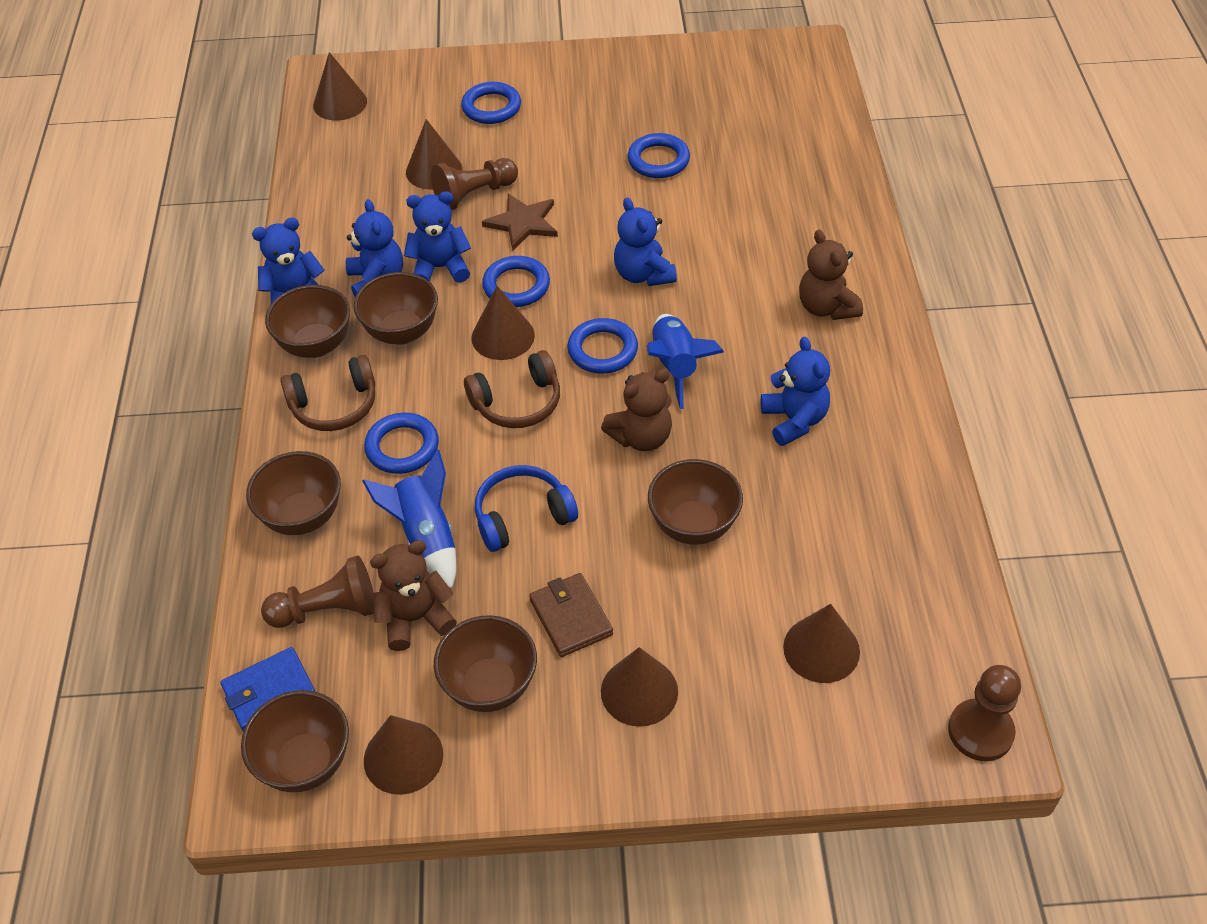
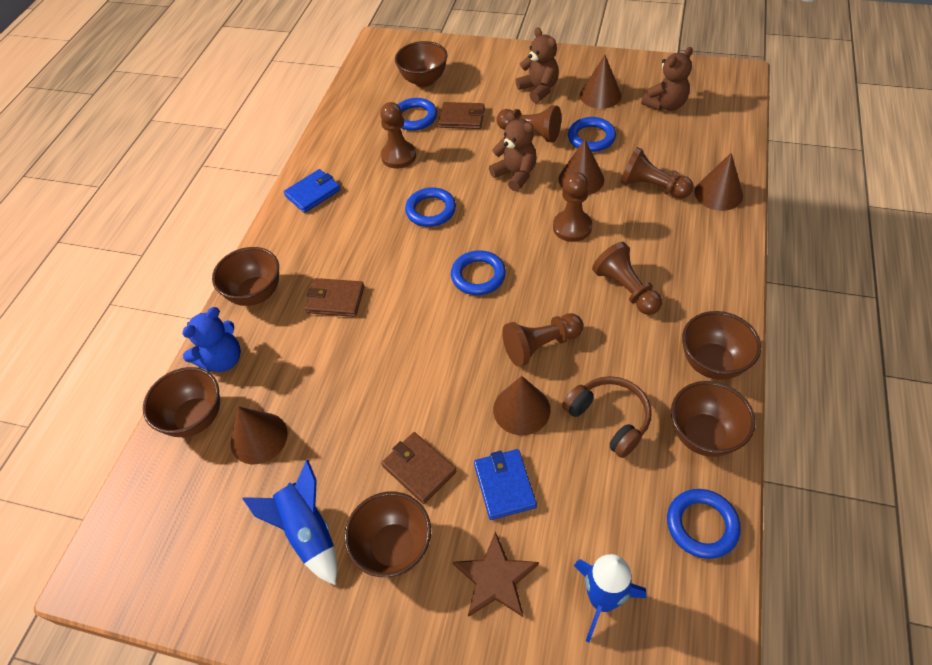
blue headphones: [475,465,578,552] = 1 -> none = 0
blue teddy bear: [252,218,325,303] [346,199,403,297] [404,191,471,283] [614,197,677,286] [761,337,830,446] = 5 -> [182,307,241,372] = 1
blue wallet: [220,647,315,732] = 1 -> [283,169,341,213] [474,449,537,520] = 2
brown cone: [313,52,367,121] [364,715,443,795] [406,119,462,190] [472,286,535,360] [601,647,678,727] [783,604,860,683] = 6 -> [231,406,288,464] [493,376,550,435] [558,139,604,195] [580,55,621,109] [695,153,743,211] = 5
brown headphones: [281,355,375,431] [464,350,560,428] = 2 -> [562,376,651,458] = 1
brown pawn: [261,555,374,628] [431,158,518,210] [948,665,1021,761] = 3 -> [380,102,416,168] [496,105,561,143] [502,313,583,367] [553,172,592,242] [592,242,662,315] [621,147,693,199] = 6
brown wallet: [529,573,613,657] = 1 -> [305,278,364,317] [381,432,457,504] [438,102,485,129] = 3

